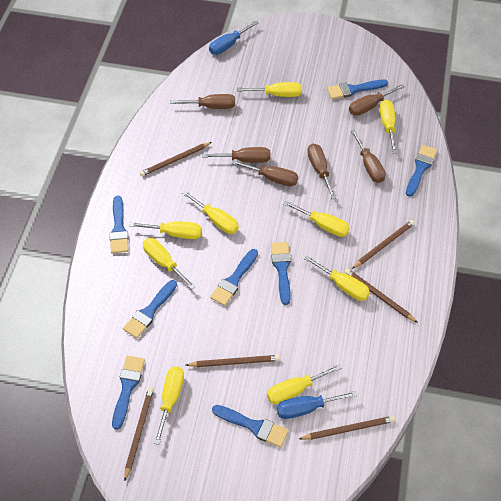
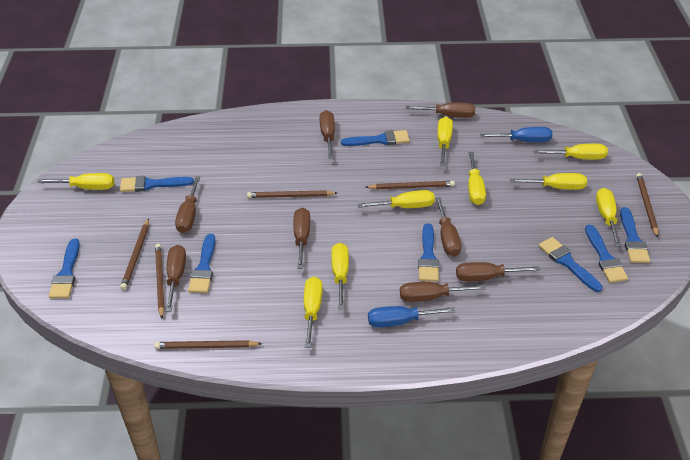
brown screwdriver: [170,94,235,109] [202,147,270,163] [231,160,298,186] [307,144,336,199] [349,84,405,116] [351,130,386,183] = 6 -> [166,245,186,312] [175,176,200,233] [293,208,310,269] [320,110,335,159] [400,282,485,302] [406,102,475,118] [435,197,461,257] [456,262,540,281] = 8

